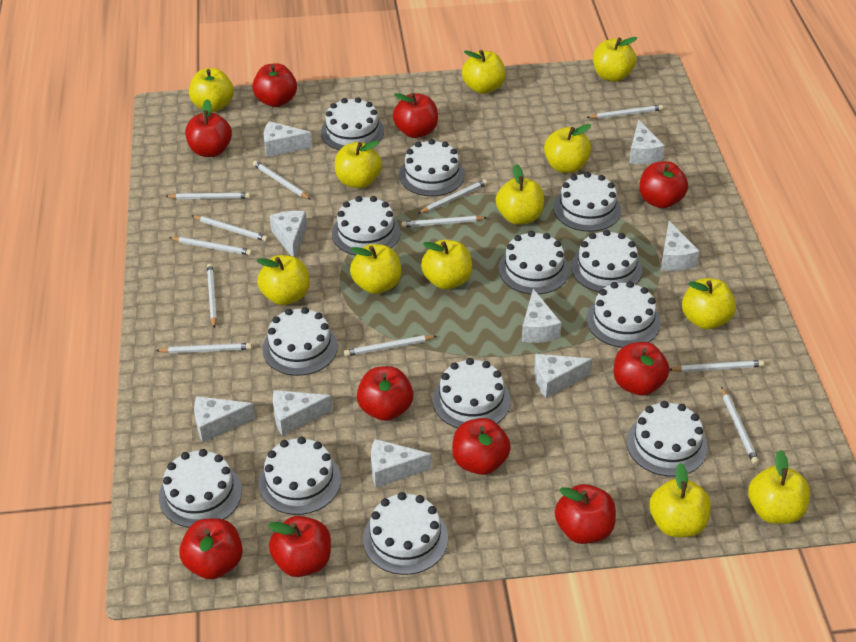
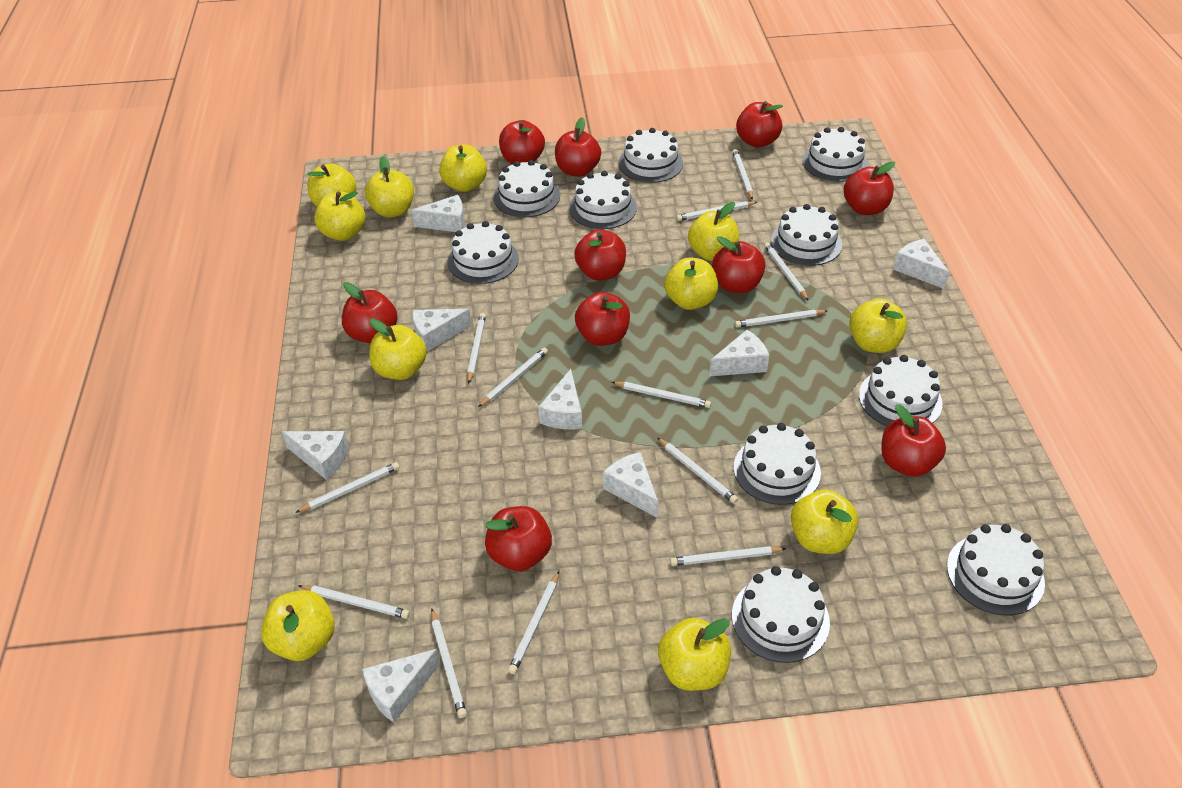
white cake: [159,449,242,528] [259,436,341,515] [263,307,338,376] [321,97,384,150] [332,196,401,255] [363,492,448,575] [399,139,465,196] [433,358,510,428] [498,231,569,294] [553,172,621,232] [571,230,642,292] [586,281,661,348] [626,401,708,477] = 13 -> [447,221,519,284] [493,160,560,217] [569,171,637,229] [619,128,683,183] [732,566,830,663] [734,423,821,505] [771,204,842,266] [802,127,868,182] [859,355,943,426] [947,524,1045,615] = 10
white cheese: [194,396,255,442] [264,121,313,157] [270,211,307,257] [273,390,332,436] [371,439,432,488] [522,289,562,343] [534,354,592,398] [629,119,665,164] [661,221,699,271] = 9 -> [282,431,349,480] [362,649,440,723] [411,195,465,232] [412,309,471,352] [538,369,582,430] [603,452,658,518] [709,330,769,376] [893,239,949,289] = 8
white pencil: [156,343,252,353] [165,192,250,199] [169,237,252,255] [192,215,268,242] [207,263,217,329] [253,161,311,200] [344,335,437,356] [401,216,487,227] [417,179,488,214] [586,105,663,119] [669,360,764,372] [721,387,759,464] = 12 -> [295,462,399,513] [298,585,410,619] [431,609,467,718] [467,313,486,384] [478,347,548,407] [508,571,559,674] [612,382,711,408] [658,438,738,504] [670,546,786,566] [676,201,757,221] [732,149,753,200] [735,310,827,328] [764,242,809,301] = 13
yellow apple: [189,68,234,112] [256,255,309,305] [335,141,382,188] [350,244,401,294] [421,240,472,289] [462,50,506,94] [496,164,544,225] [544,124,591,173] [593,37,637,82] [649,463,711,537] [682,278,736,329] [748,450,810,524] = 12 -> [261,590,335,661] [307,163,357,206] [314,191,365,241] [365,156,414,217] [369,318,427,380] [439,145,487,192] [658,618,731,691] [664,257,718,310] [688,202,739,261] [791,489,858,554] [849,299,907,353] = 11

